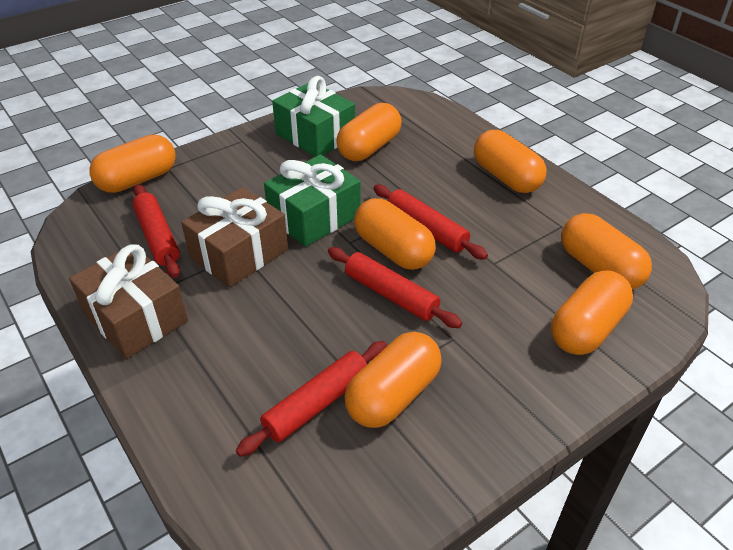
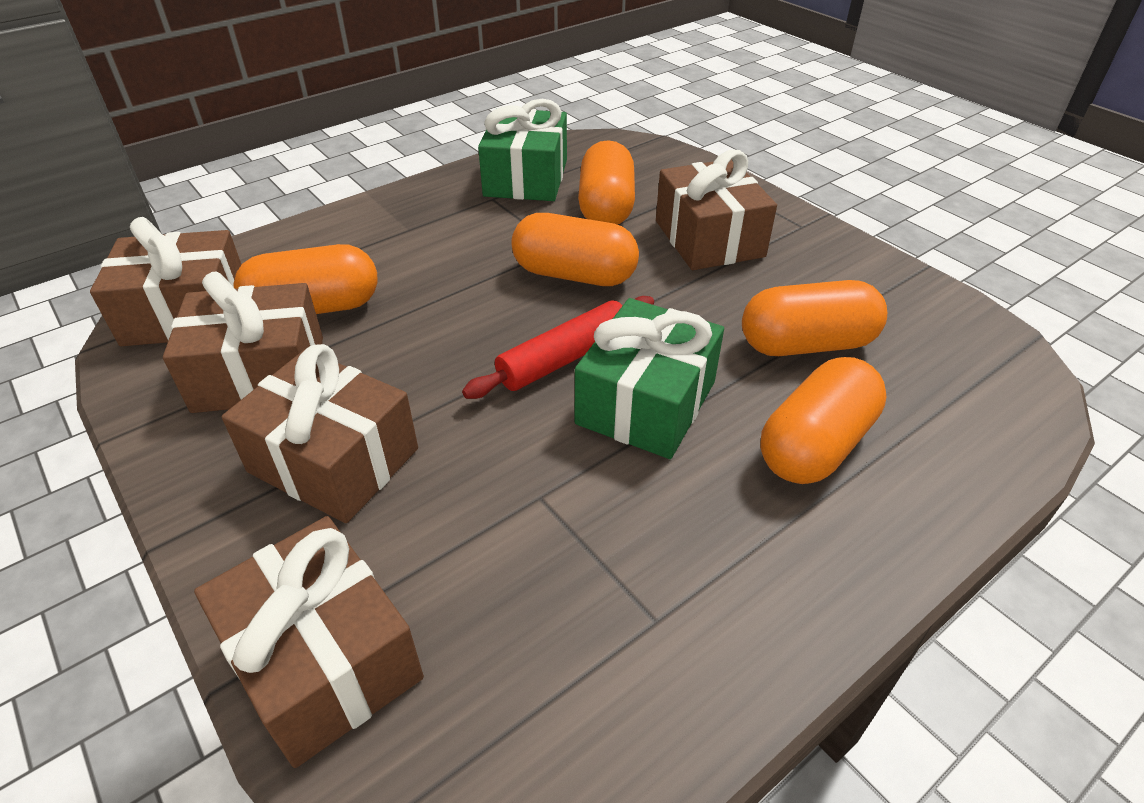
brown gift: [69,244,188,359] [181,187,288,288] = 2 -> [90,217,242,346] [163,271,323,413] [194,516,424,768] [222,344,418,523] [656,150,777,270] = 5
orange capsule: [90,135,176,193] [336,103,402,161] [345,332,442,428] [354,198,436,270] [474,130,547,193] [551,270,633,355] [561,213,652,290] = 7 -> [234,244,378,314] [511,213,639,286] [578,140,635,225] [742,280,887,356] [760,357,886,484] = 5
red rolling pin: [133,184,180,278] [236,341,387,457] [328,247,462,328] [373,184,488,260] = 4 -> [462,296,654,399] = 1

